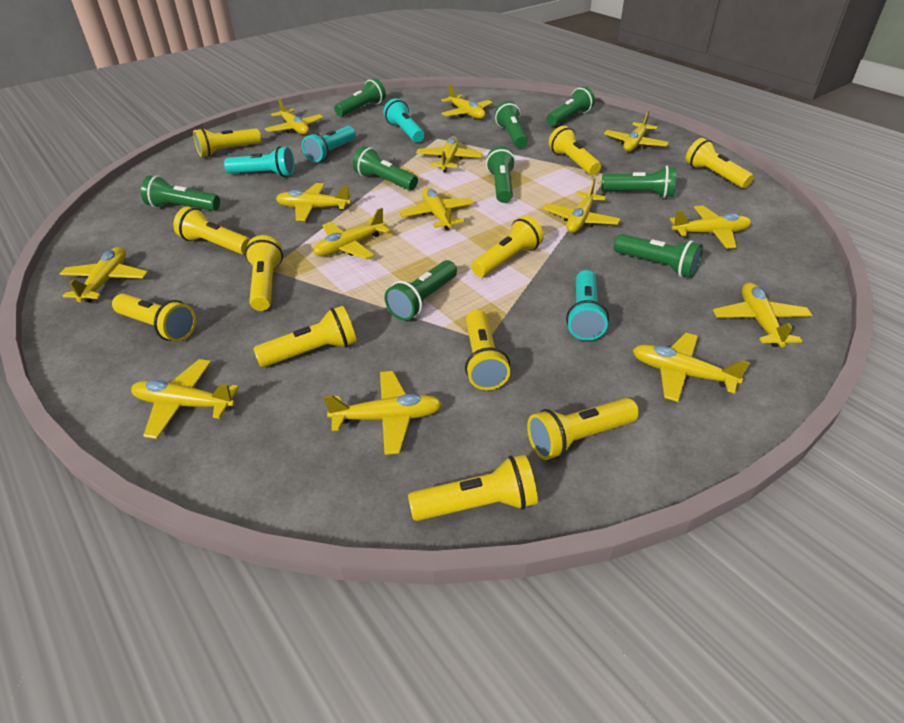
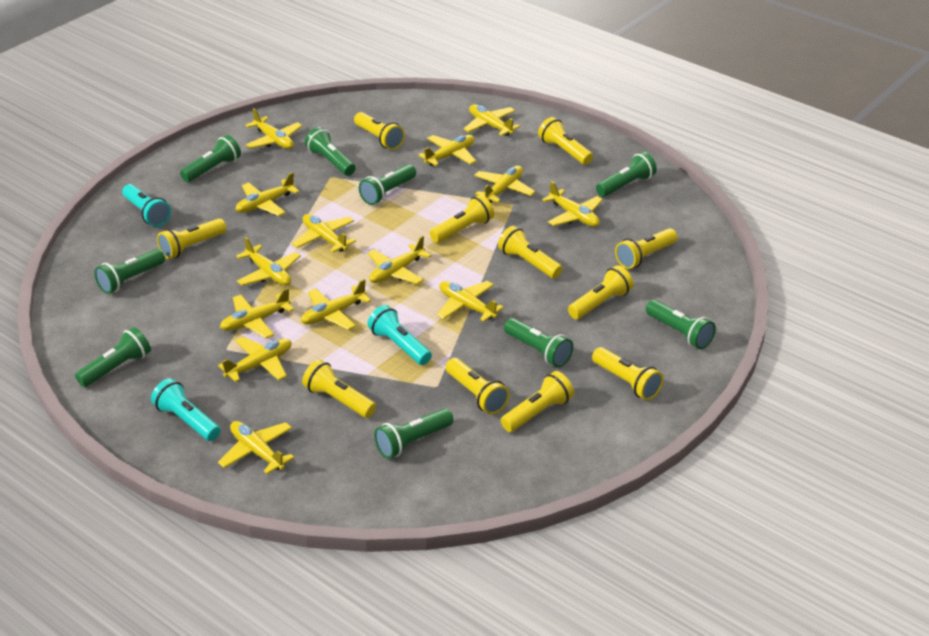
turquoise flashlight: [224,146,295,177] [302,126,356,163] [384,98,424,142] [566,270,609,341] = 4 -> [122,184,171,227] [151,378,220,441] [367,305,432,365] = 3

